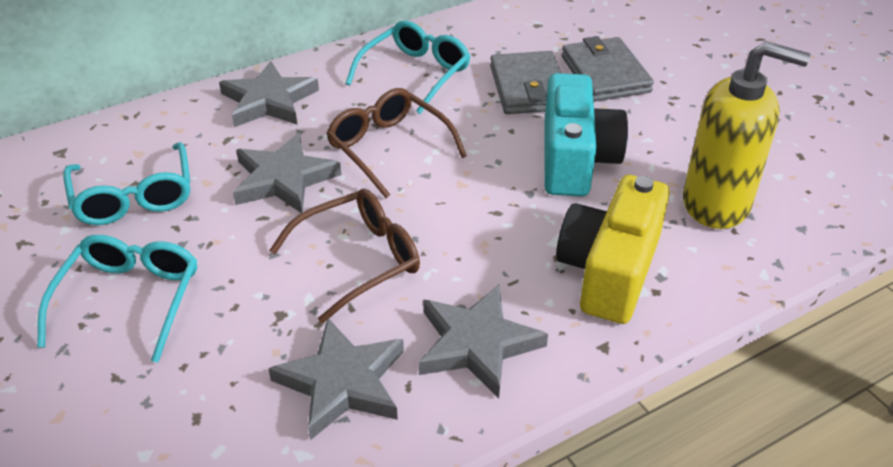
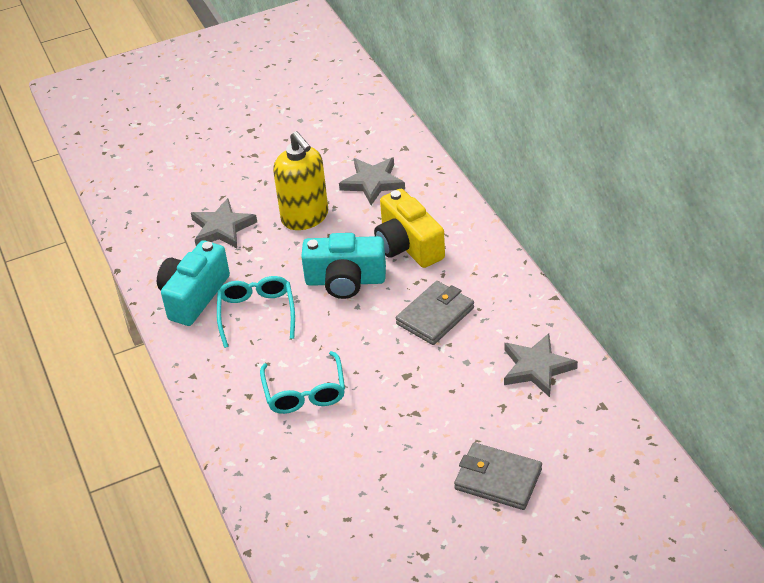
brown glasses: [269,189,420,323] [326,88,467,198] = 2 -> none = 0
grey star: [219,61,319,127] [233,133,341,213] [268,318,404,440] [418,285,548,398] = 4 -> [191,198,257,248] [339,158,405,205] [504,333,578,397] = 3
turquoise camera: [544,73,628,196] = 1 -> [157,240,230,326] [301,233,386,299] = 2
turquoise glasses: [37,235,197,363] [63,142,190,225] [345,20,471,114] = 3 -> [217,276,295,348] [260,351,345,414] = 2

